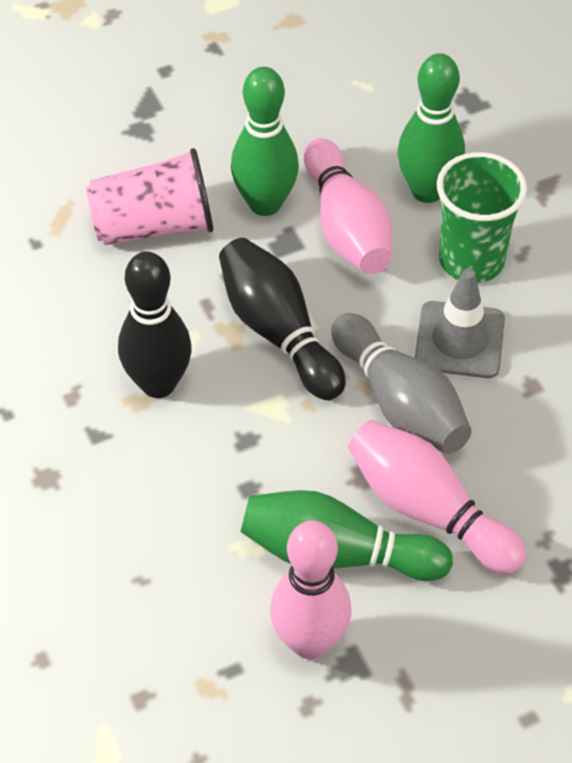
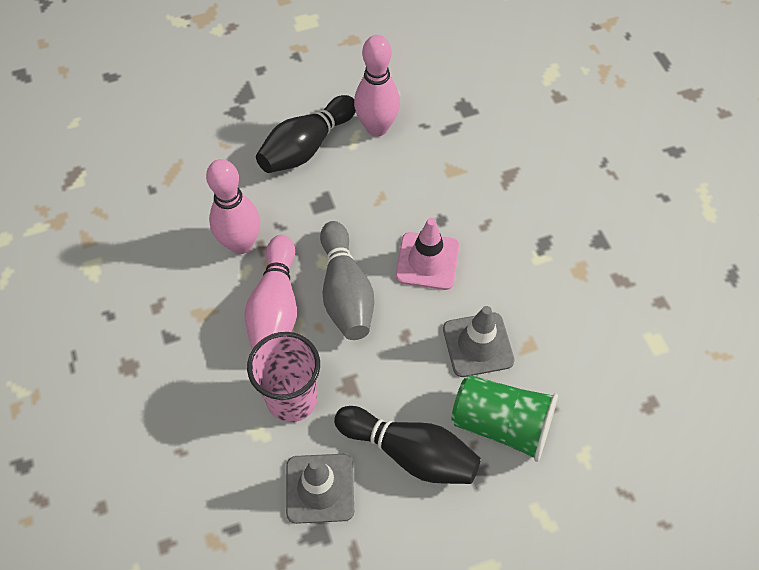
green bowling pin: [231,67,299,216] [241,490,453,581] [397,53,465,203] = 3 -> none = 0
grey traffic cone: [415,269,505,378] = 1 -> [286,454,354,524] [443,306,515,377] = 2
pink traffic cone: none = 0 -> [395,218,459,290] = 1

